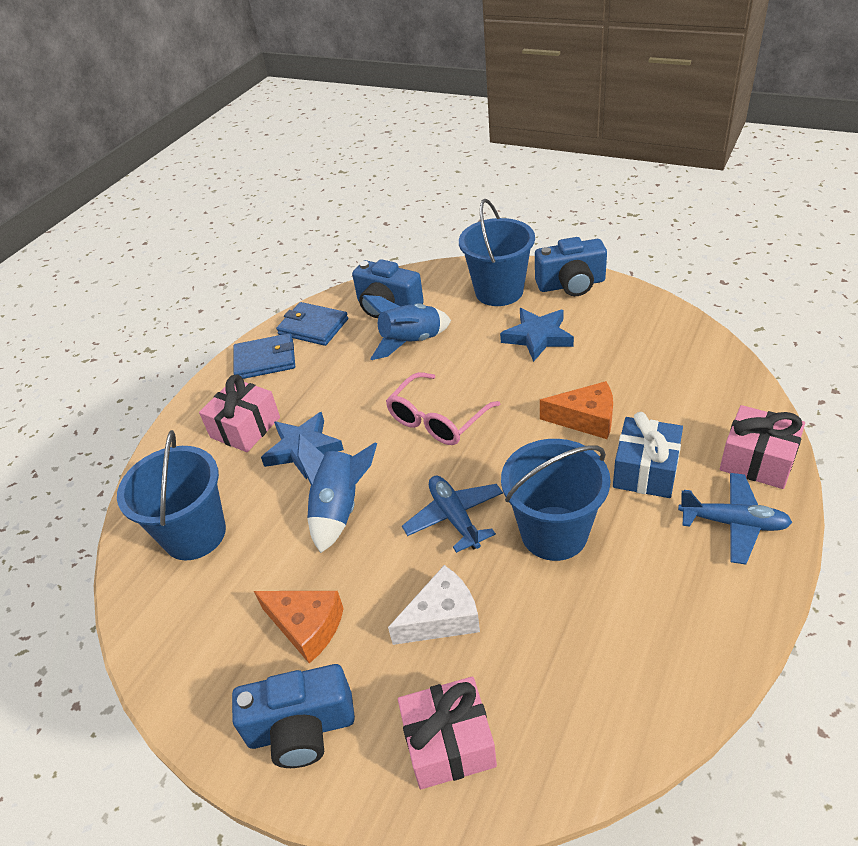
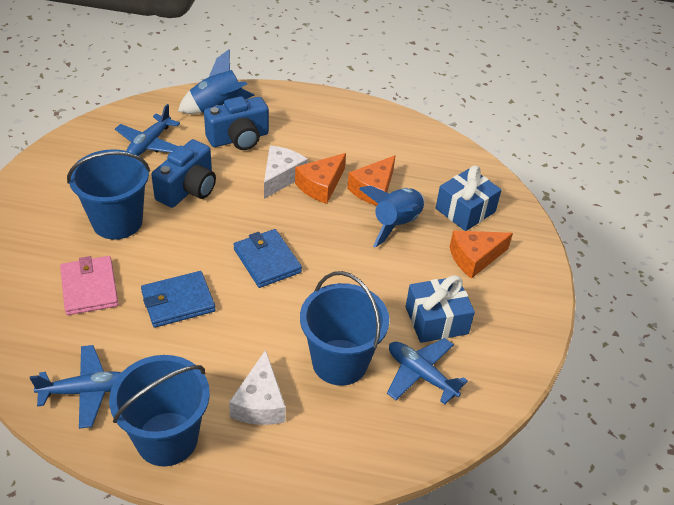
blue camera: [232,664,355,768] [352,259,424,318] [535,237,607,296] = 3 -> [151,139,216,208] [204,96,269,150] = 2
blue gift: [613,412,683,498] = 1 -> [406,275,475,343] [436,166,502,231] = 2
blue plane: [402,476,503,553] [678,473,792,564] = 2 -> [30,345,122,429] [115,104,180,156] [387,338,468,404] = 3
blue star: [261,412,344,480] [500,308,574,362] = 2 -> none = 0
orange cheese: [254,591,344,664] [540,381,613,439] = 2 -> [295,153,346,204] [347,155,396,206] [450,230,513,279] = 3
pink gift: [199,374,280,452] [398,677,497,789] [720,405,805,489] = 3 -> none = 0
pink glasses: [386,372,500,445] = 1 -> none = 0
pink wallet: none = 0 -> [60,256,118,315] = 1
white cheese: [388,565,480,645] = 1 -> [229,350,286,425] [264,145,308,199] = 2

